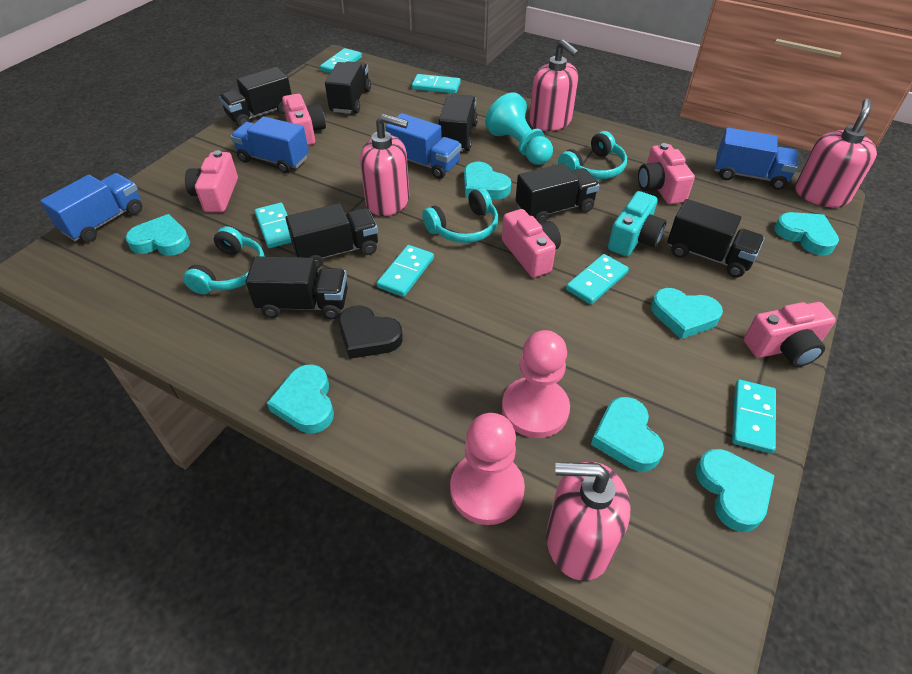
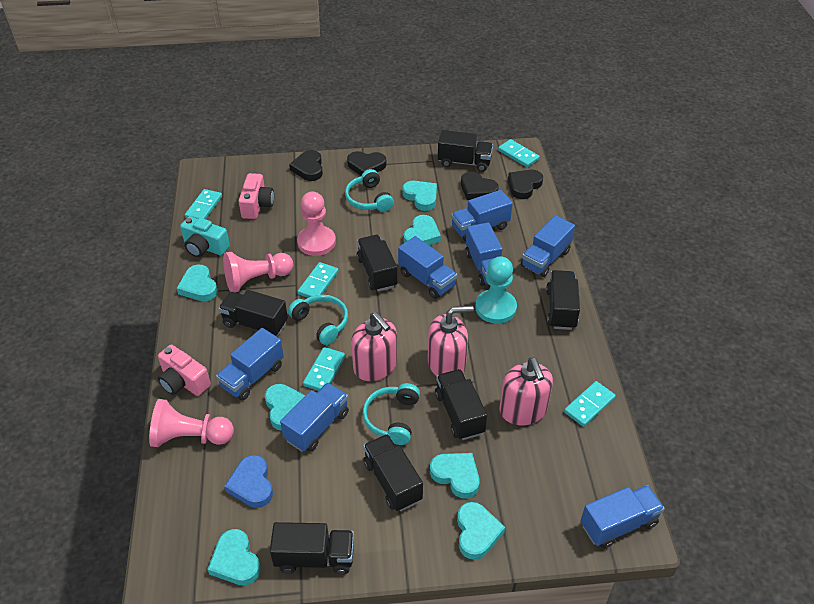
black heart: [338,305,403,359] = 1 -> [289,150,323,181] [347,151,386,176] [461,172,499,200] [508,170,543,199] = 4
blue heart: none = 0 -> [224,455,273,508] = 1
blue truck: [40,173,142,242] [231,116,309,173] [385,113,461,179] [715,128,798,190] = 4 -> [216,328,284,400] [280,383,349,452] [398,236,457,299] [451,190,513,241] [465,222,502,286] [521,216,575,277] [581,485,665,549] = 7
pink camera: [185,150,238,212] [282,94,326,145] [502,209,561,278] [638,143,695,204] [744,302,836,367] = 5 -> [158,344,211,396] [239,173,274,219] = 2
pink pawn: [450,413,525,525] [502,330,570,438] = 2 -> [149,399,234,447] [223,252,293,292] [297,192,336,256] = 3
pink soap dispenser: [360,114,409,216] [529,40,579,131] [546,462,631,581] [795,99,877,207] = 4 -> [351,312,397,381] [428,305,473,376] [499,357,553,425] = 3
turquoise domino: [254,203,292,248] [320,48,362,73] [377,245,434,297] [412,74,461,94] [566,254,629,304] [732,380,776,453] = 6 -> [185,189,222,219] [298,262,338,298] [303,347,345,391] [498,139,540,167] [564,381,615,427] = 5

